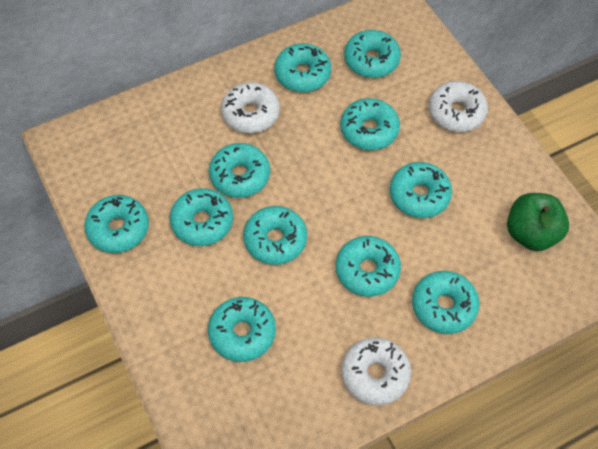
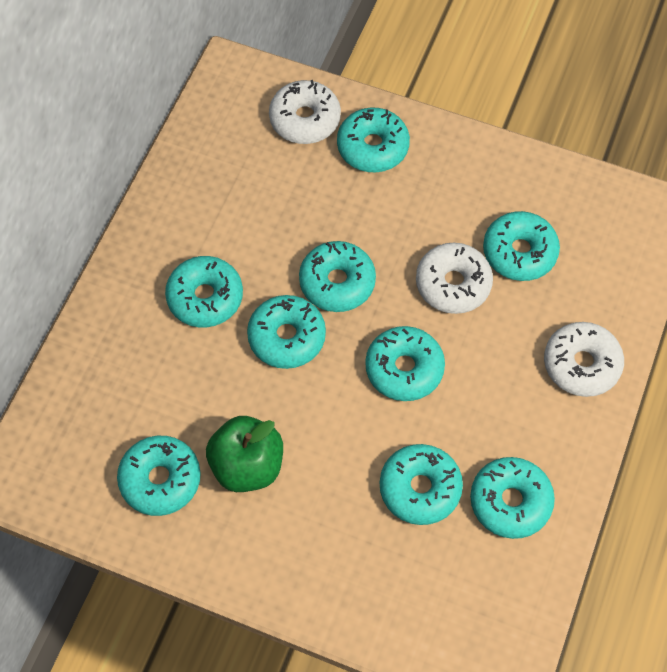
turquoise donut: [84,195,149,253] [170,188,233,246] [208,297,276,362] [209,143,270,198] [243,206,307,265] [274,43,331,92] [336,236,401,297] [340,98,400,150] [344,30,401,78] [389,162,452,218] [412,271,479,334] = 11 -> [117,436,201,516] [165,256,243,327] [247,295,326,369] [299,241,376,312] [337,107,410,172] [365,326,445,401] [380,444,463,525] [470,457,555,539] [483,211,560,281] = 9

